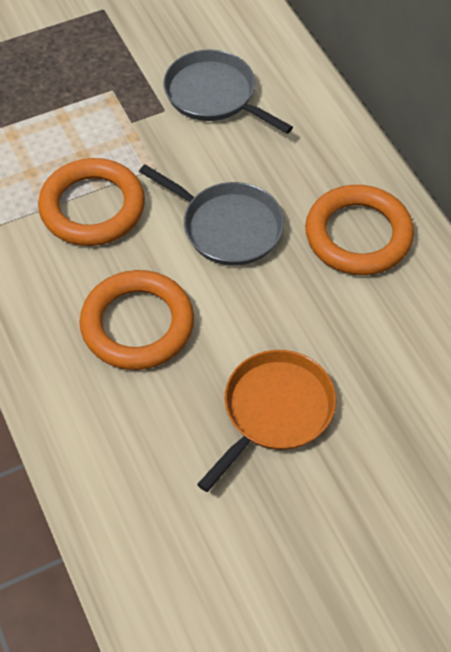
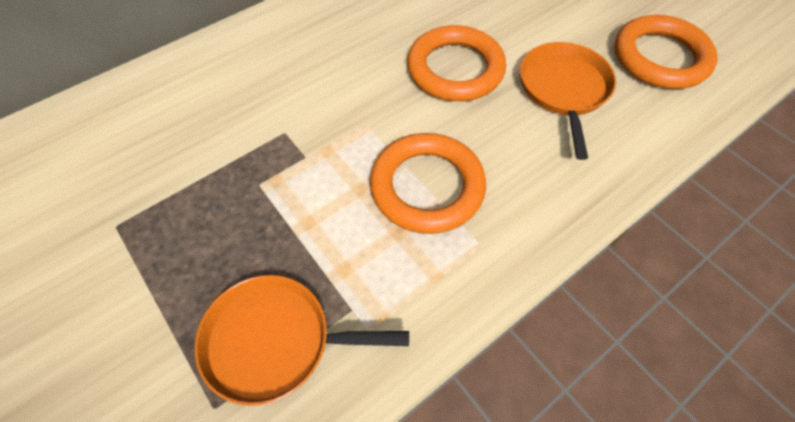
grey pan: [139,165,284,266] [163,49,293,134] = 2 -> none = 0
orange pan: [197,350,336,492] = 1 -> [195,275,409,406] [520,42,616,160] = 2

